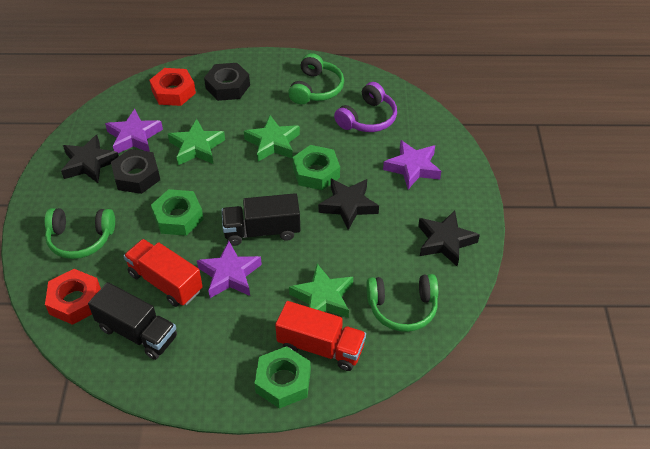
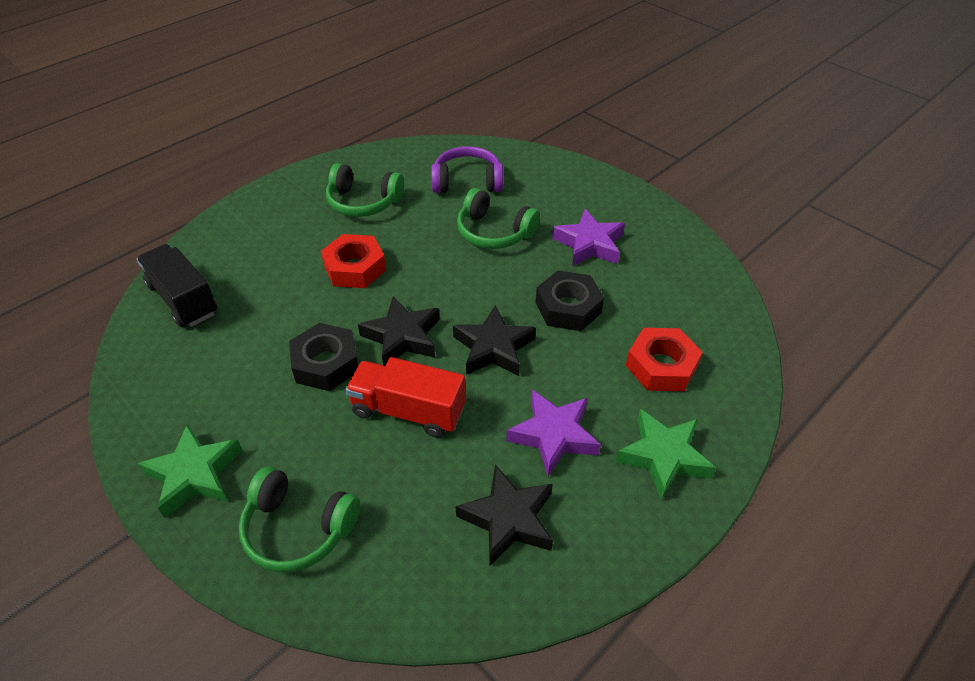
black truck: [88,282,177,360] [221,193,300,246] = 2 -> [137,244,218,327] = 1
green nut: [151,189,204,236] [254,346,311,409] [293,145,340,190] = 3 -> none = 0
green star: [168,119,225,165] [244,115,300,161] [289,264,353,318] = 3 -> [138,424,243,518] [615,409,716,500] = 2
purple star: [105,109,163,153] [197,241,262,298] [383,140,441,189] = 3 -> [506,390,601,476] [552,209,625,266] = 2
red truck: [124,239,203,307] [275,301,366,371] = 2 -> [345,357,466,438] = 1

